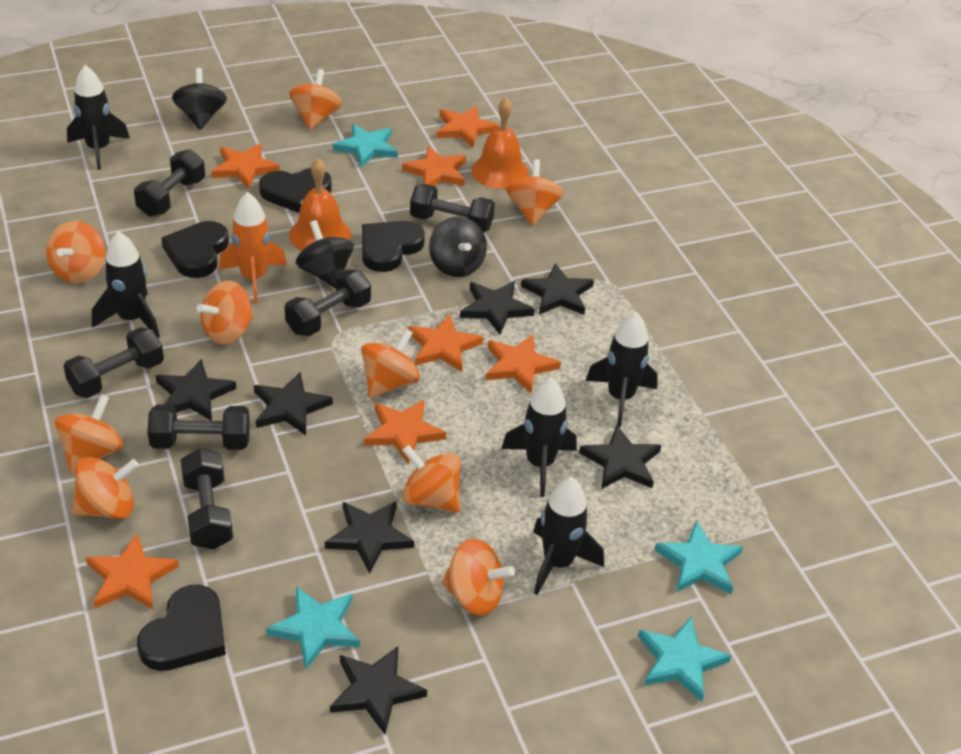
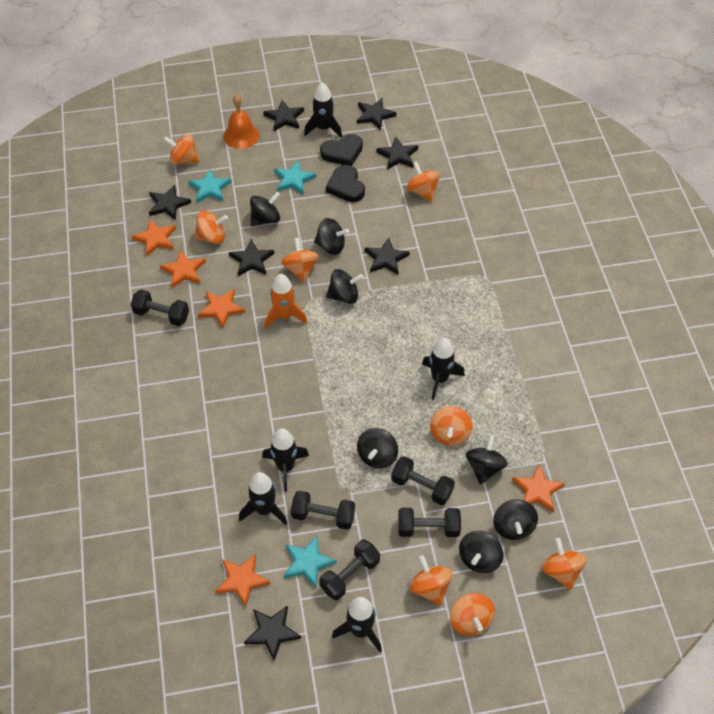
black dumbbell: [64,327,164,398] [134,149,205,217] [147,405,250,450] [181,448,233,550] [285,269,371,336] [410,184,495,233] = 6 -> [130,289,189,326] [291,491,355,530] [319,540,380,600] [391,456,455,505] [398,508,461,537] = 5
black heart: [137,585,226,671] [161,221,229,278] [259,168,332,213] [362,221,425,272] = 4 -> [320,134,363,166] [326,165,365,202] = 2
black spinning top: [172,68,227,130] [296,220,354,289] [429,217,487,277] = 3 -> [250,192,280,226] [314,218,349,255] [326,269,364,304] [357,428,398,469] [459,531,503,573] [466,435,508,485] [493,499,538,540] = 7
orange bell: [289,158,351,251] [471,97,529,189] = 2 -> [223,94,260,149] = 1
orange spinning top: [46,221,105,283] [55,394,123,474] [72,457,139,519] [196,281,253,344] [289,69,342,130] [361,329,420,398] [402,445,461,513] [441,539,515,616] [506,159,563,226] = 9 -> [164,135,200,165] [194,211,228,244] [281,238,319,282] [406,161,440,201] [409,555,453,606] [430,406,473,446] [450,593,495,636] [541,538,587,590] = 8
orange star: [86,533,179,609] [211,144,280,189] [364,400,446,464] [402,146,466,186] [408,314,483,372] [437,106,499,148] [486,334,561,393] = 7 -> [132,219,176,256] [160,250,206,288] [198,289,245,328] [215,554,271,607] [512,464,565,512] = 5
turquoise star: [266,587,360,670] [333,124,398,168] [638,617,731,702] [655,521,743,594] = 4 -> [188,169,232,203] [274,161,316,195] [284,535,337,588] = 3

